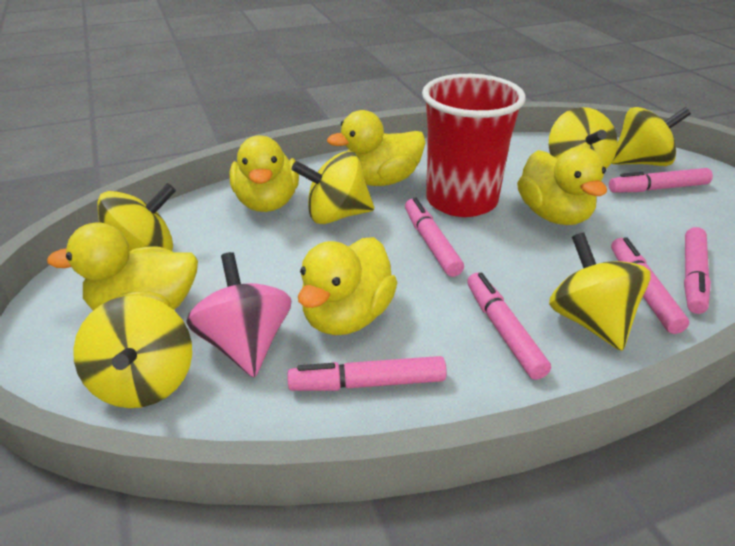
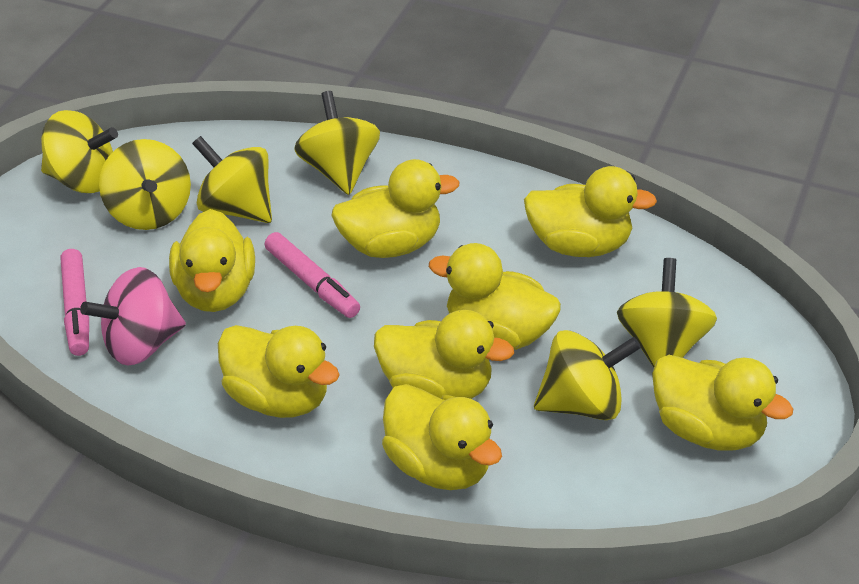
pink marker: [287,356,447,391] [405,197,464,277] [467,273,551,380] [609,168,713,193] [611,237,689,334] [684,227,711,314] = 6 -> [61,249,89,356] [264,232,360,318] = 2
red cup: [422,74,526,217] = 1 -> none = 0
yellow duck: [47,223,198,311] [230,135,299,212] [298,237,397,335] [327,110,426,186] [517,147,607,225] = 5 -> [169,209,255,312] [218,325,340,418] [331,159,459,258] [374,310,514,399] [382,384,502,490] [429,243,561,350] [524,166,657,257] [652,355,793,451] = 8

